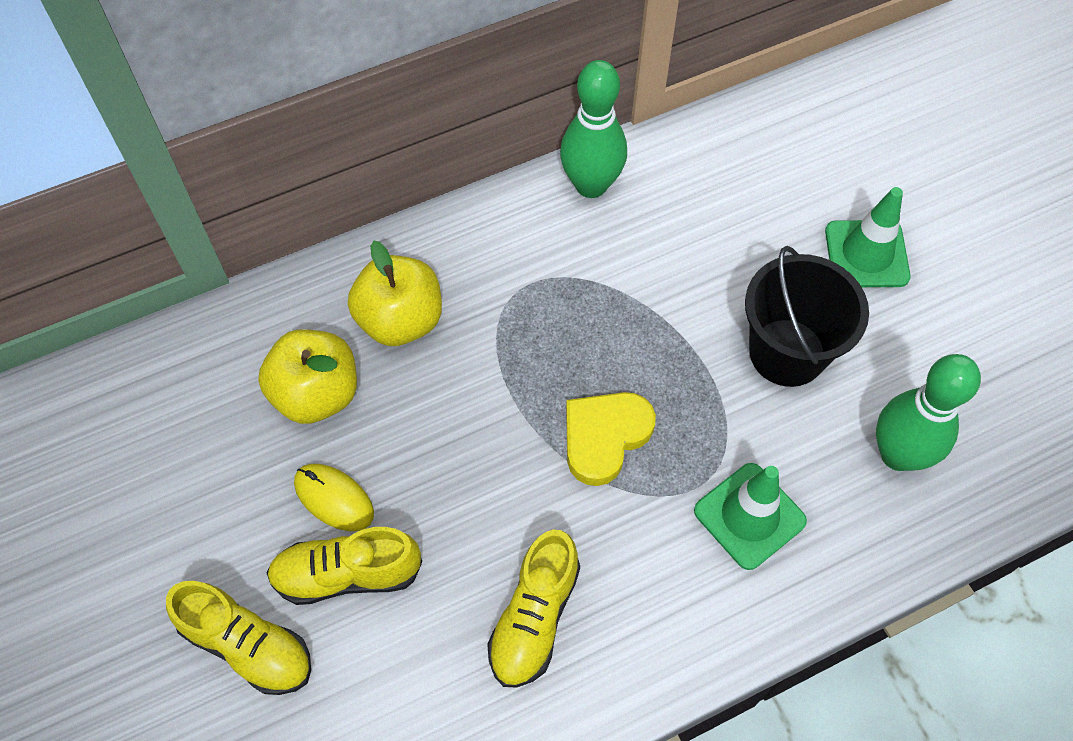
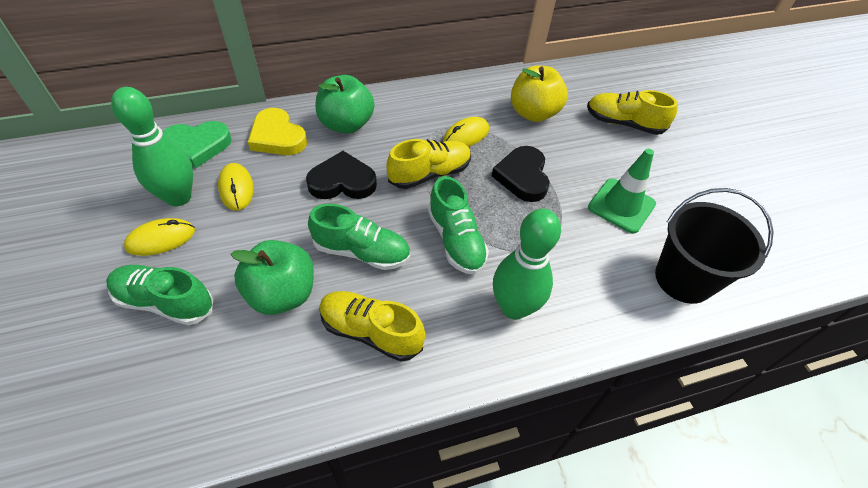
black heart: none = 0 -> [306,151,377,199] [492,146,550,202] = 2
green apple: none = 0 -> [231,240,314,315] [315,75,375,134] = 2
green heart: none = 0 -> [163,121,232,168] = 1
green shoe: none = 0 -> [106,265,213,325] [308,204,410,270] [428,176,489,275] = 3
green traffic cone: [694,463,807,570] [825,187,911,287] = 2 -> [588,148,656,233] = 1
yellow apple: [258,329,357,424] [348,241,442,346] = 2 -> [511,65,568,122] = 1
yellow mouse: [294,464,374,531] = 1 -> [124,218,195,256] [218,163,254,210] [443,117,489,147] = 3

